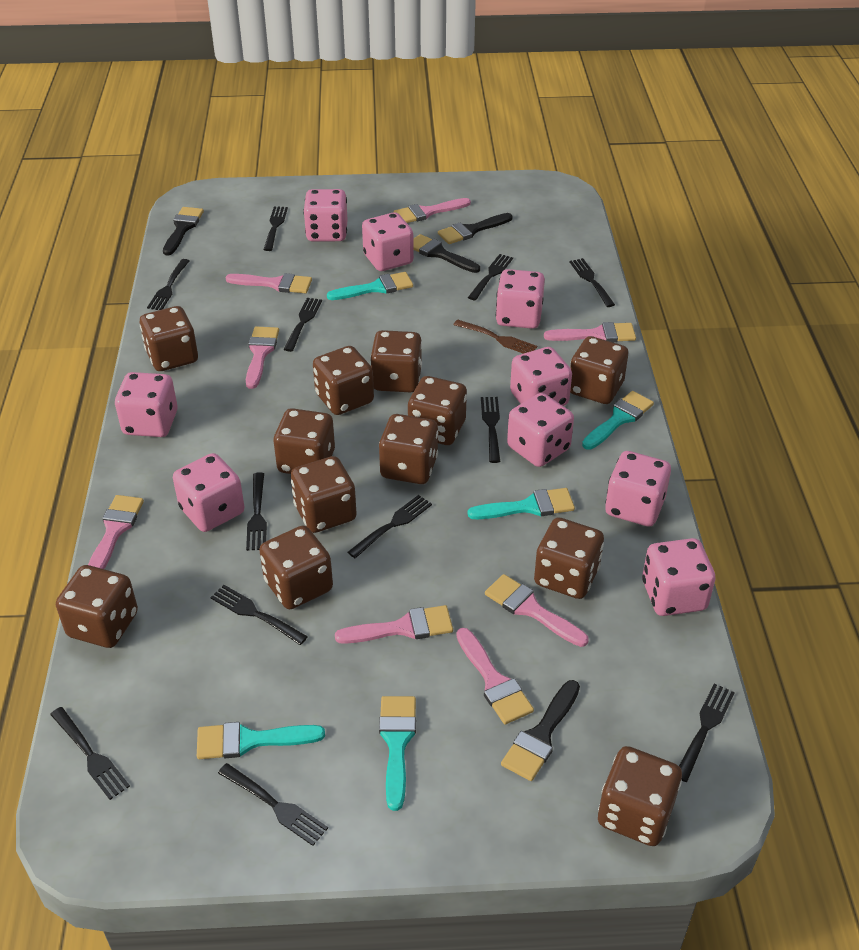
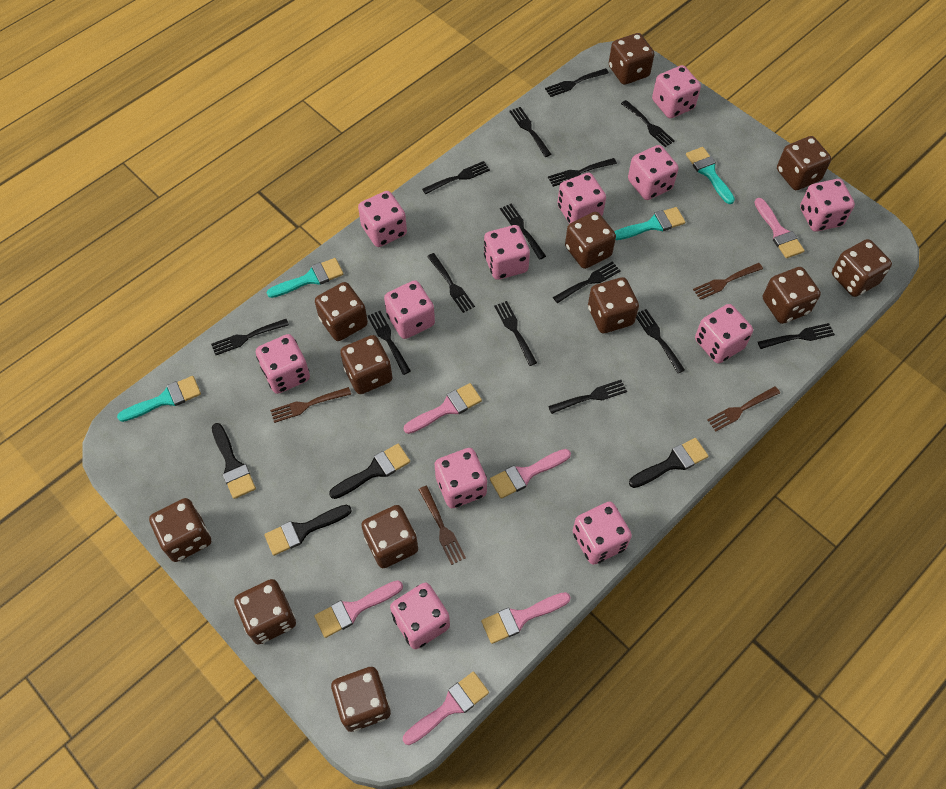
black fork: [50,707,130,800] [147,259,189,310] [210,585,308,645] [218,763,328,846] [246,472,267,551] [263,206,288,251] [284,298,322,352] [348,495,432,558] [468,254,513,301] [481,397,500,463] [569,258,615,307] [679,684,735,782] = 12 -> [211,319,289,355] [367,311,411,375] [422,161,490,194] [427,253,475,313] [494,301,537,366] [500,204,546,260] [509,107,552,157] [545,68,609,97] [548,158,617,187] [548,380,627,414] [553,261,621,303] [621,100,675,147] [636,309,685,373] [758,323,835,349] = 14
brown fork: [453,320,537,354] = 1 -> [270,387,351,423] [418,486,466,565] [693,263,763,300] [707,386,780,431] = 4
pink brush: [88,495,144,569] [226,273,312,293] [246,327,279,389] [335,605,453,644] [393,198,471,223] [456,628,534,724] [485,574,589,647] [544,322,636,342] = 8 -> [314,580,403,638] [403,672,489,745] [404,383,482,434] [481,592,571,644] [490,449,571,499] [754,198,805,258] = 6
pink dice: [115,372,178,437] [173,453,244,532] [303,189,348,241] [362,212,414,271] [496,269,545,329] [507,393,574,467] [510,347,572,406] [605,451,671,526] [642,538,716,616] = 9 -> [256,334,310,394] [358,191,407,247] [384,280,435,339] [390,583,450,649] [434,448,487,508] [484,225,530,280] [557,173,606,224] [573,501,632,565] [628,145,679,200] [652,65,701,118] [695,304,753,364] [800,179,855,232] = 12
turquoise brush: [197,722,325,759] [327,272,413,300] [379,696,416,811] [468,488,575,519] [582,391,654,450] = 5 -> [117,376,201,422] [267,258,343,298] [615,207,685,240] [686,147,735,204] = 4

